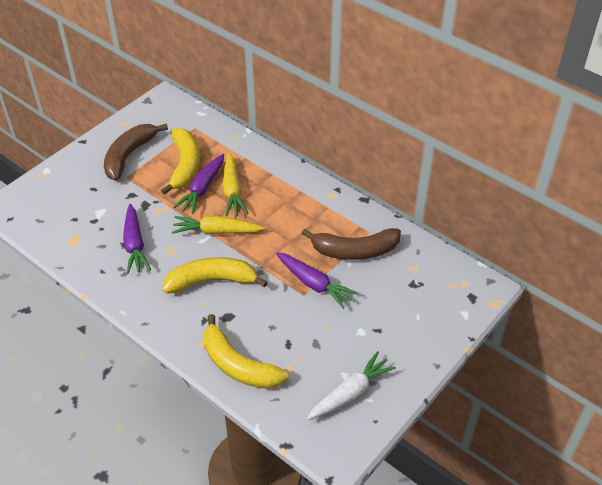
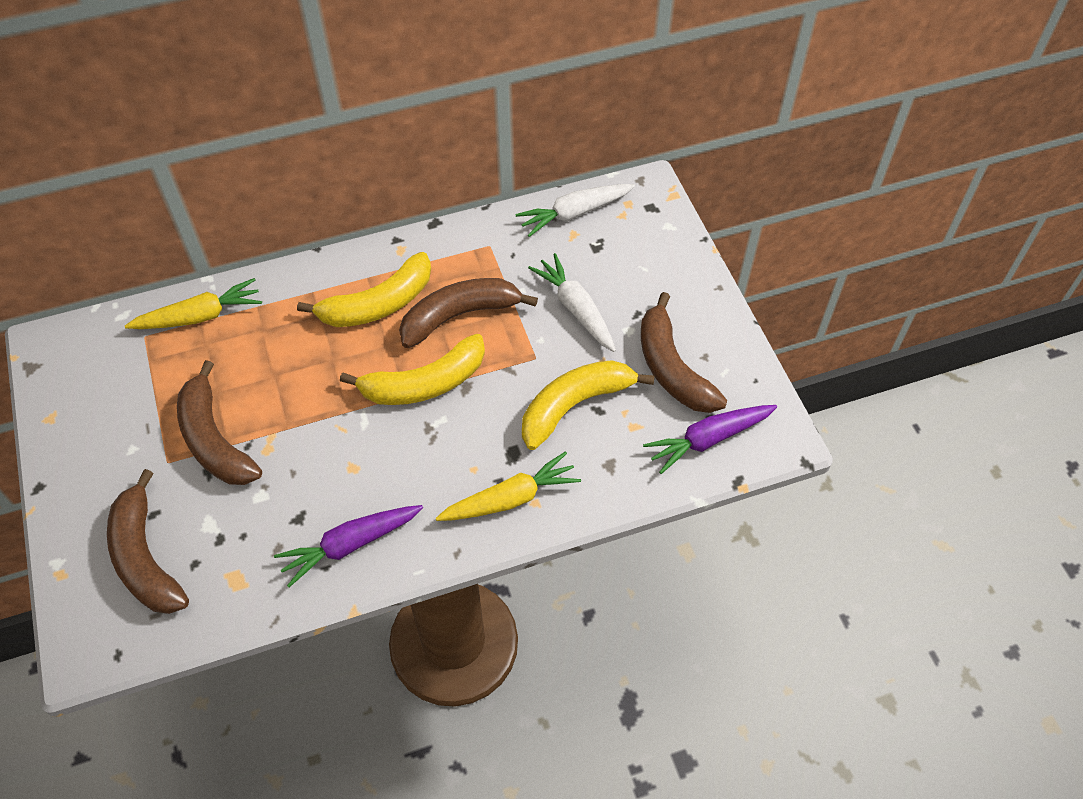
brown banana: [104,123,168,181] [301,228,401,260] = 2 -> [107,469,189,614] [177,360,262,485] [399,278,538,348] [641,292,727,413] = 4
purple carrot: [123,204,151,274] [173,154,224,214] [276,252,358,309] = 3 -> [274,505,423,587] [643,405,777,474] = 2
white carrot: [307,351,396,420] = 1 -> [515,184,635,237] [528,253,616,352] = 2

